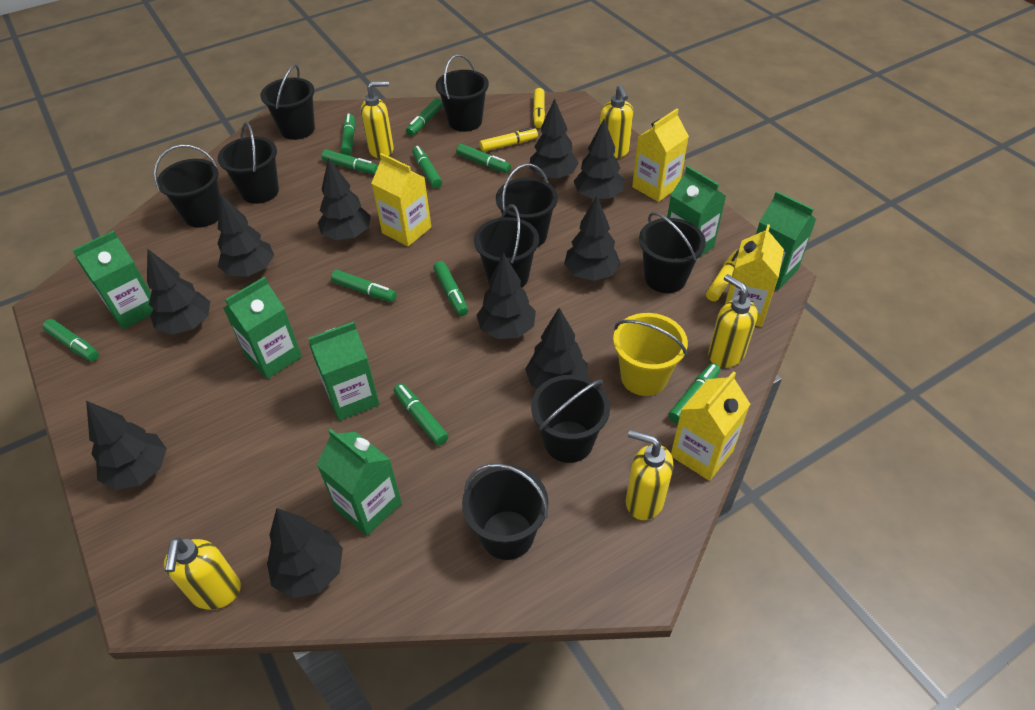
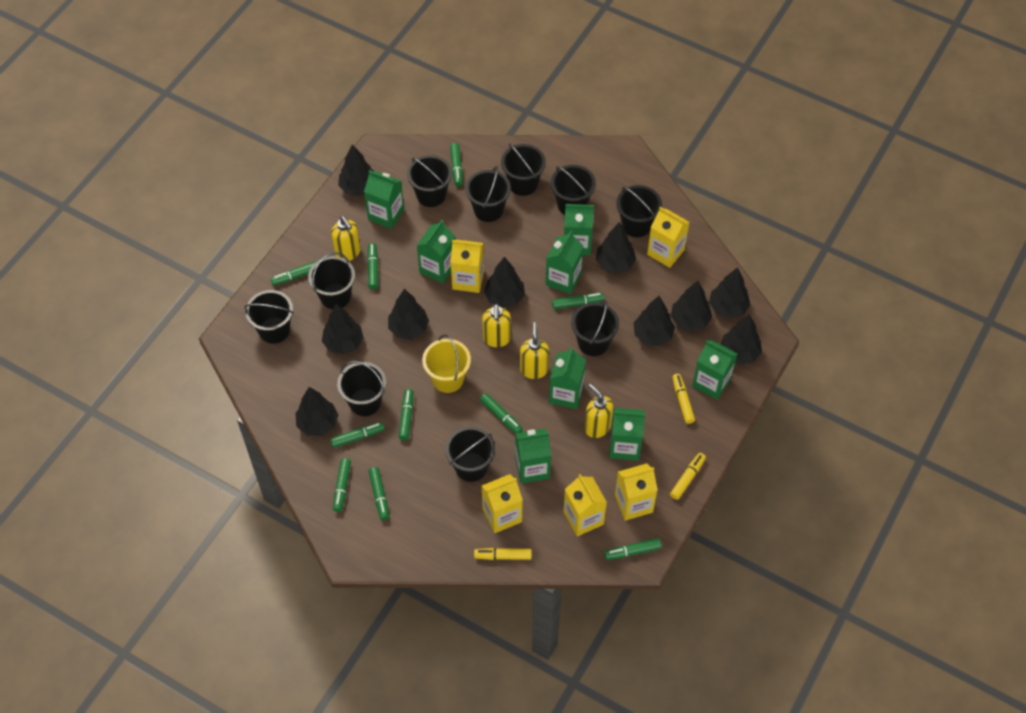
black bucket: [154,144,220,228] [218,122,279,204] [260,64,315,140] [436,54,489,132] [462,463,549,560] [474,204,539,288] [496,164,558,247] [531,375,610,463] [639,212,706,293] = 9 -> [244,290,294,344] [308,252,355,309] [337,361,386,416] [407,155,452,207] [445,427,495,482] [465,166,511,222] [501,143,546,196] [551,165,596,215] [571,300,619,356] [616,185,662,237] = 10
green carton: [72,230,153,329] [223,276,302,379] [308,321,380,421] [317,429,402,536] [667,166,726,259] [756,191,816,290] = 6 -> [364,170,404,229] [417,220,455,283] [515,429,551,484] [546,231,584,294] [549,347,586,409] [564,204,594,255] [609,408,645,461] [692,340,738,400] = 8
yellow carton: [372,153,431,246] [632,109,689,202] [671,371,750,481] [725,224,784,327] = 4 -> [450,239,484,293] [482,474,523,533] [564,474,607,536] [615,463,658,521] [647,207,690,268] = 5
yellow soap dispenser: [164,537,241,610] [361,81,394,158] [599,84,633,158] [626,430,673,520] [708,274,758,368] = 5 -> [331,216,361,261] [482,304,511,347] [520,322,549,379] [585,384,613,438] = 4

